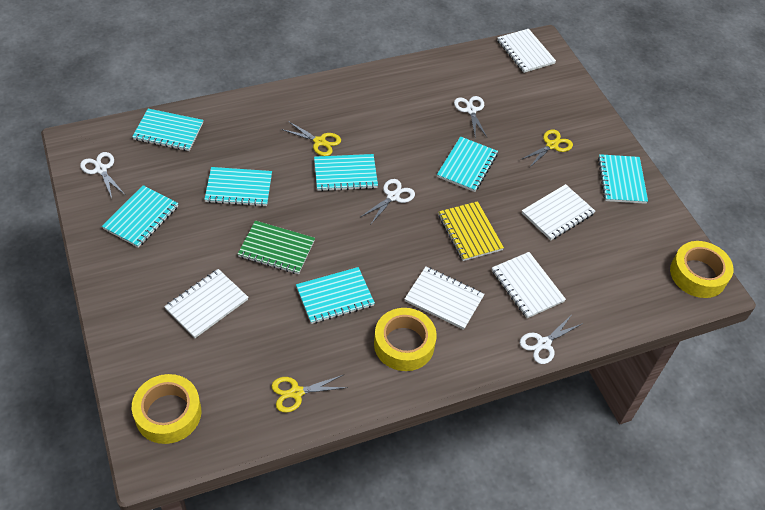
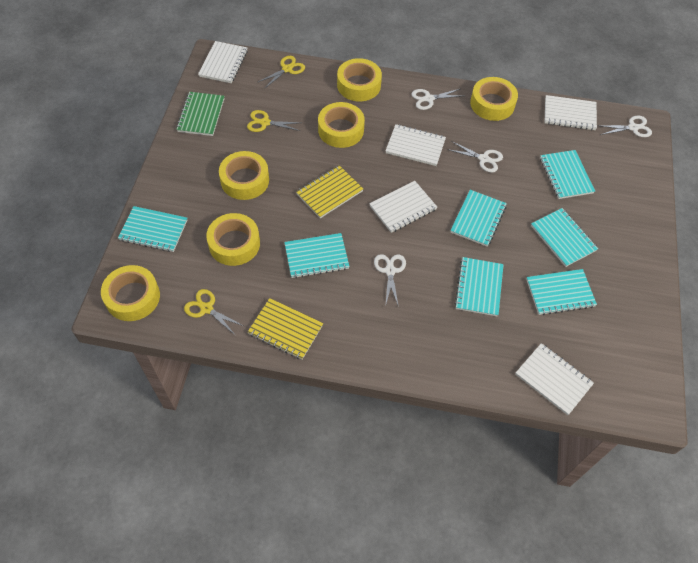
yellow notebook: [438,201,504,261] = 1 -> [248,298,323,360] [296,165,363,218] = 2
yellow tape: [132,374,201,444] [374,308,437,371] [670,241,733,298] = 3 -> [101,265,160,321] [206,213,260,266] [219,151,269,200] [318,102,365,148] [337,58,382,101] [470,77,518,121] = 6

